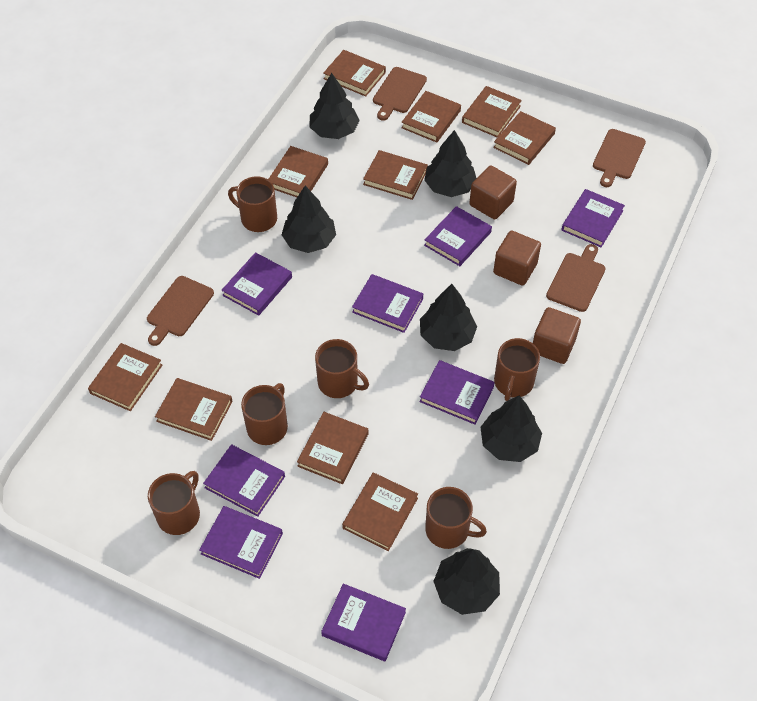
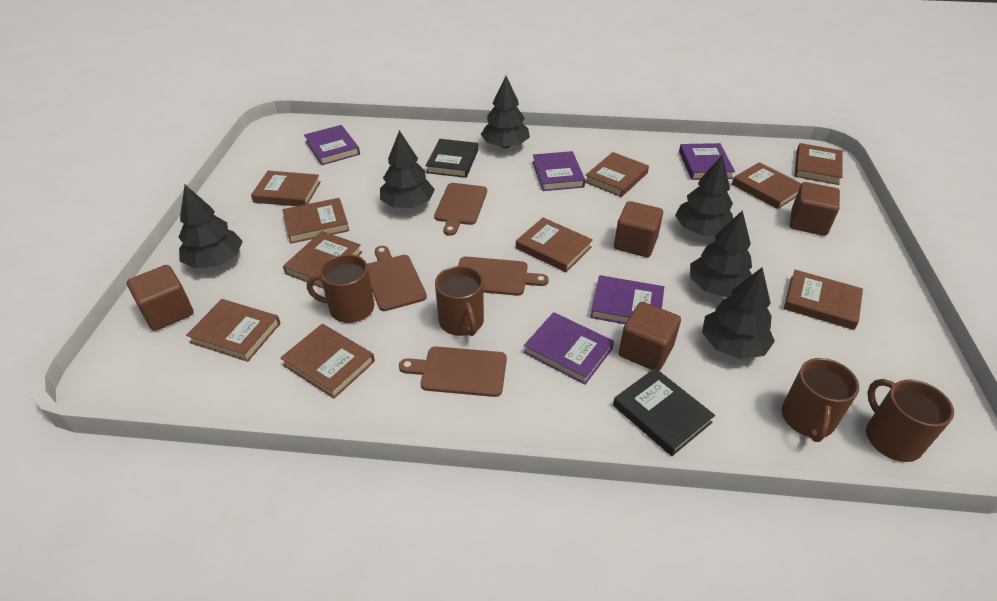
black book: none = 0 -> [426,139,478,178] [613,368,715,456] = 2
brown cube: [469,166,517,220] [493,231,541,286] [533,307,581,364] = 3 -> [127,265,194,331] [614,201,663,257] [619,302,681,371] [790,182,840,236] = 4
brown mug: [148,471,200,535] [228,176,277,232] [241,383,288,445] [315,339,369,398] [425,487,487,549] [494,338,540,401] = 6 -> [307,254,374,323] [435,266,484,336] [782,358,859,442] [866,379,954,462] = 4
purple book: [199,506,283,579] [203,444,285,517] [221,252,292,316] [321,584,406,662] [352,274,423,333] [419,360,495,424] [424,206,492,266] [561,189,625,247] = 8 -> [304,125,360,165] [524,312,614,385] [532,151,585,191] [590,275,664,324] [679,143,735,180] = 5

